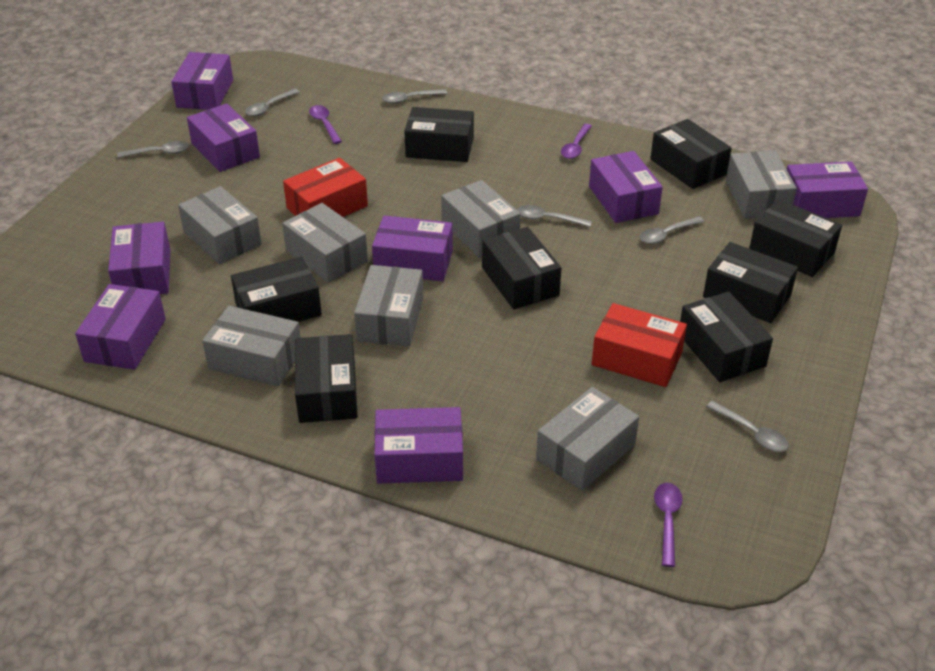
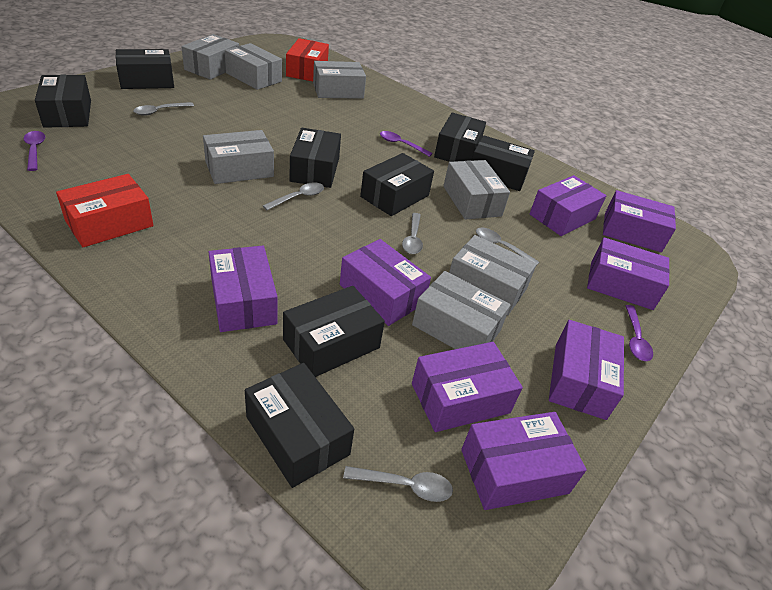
grey spoon: [117,141,189,158] [245,89,300,116] [382,89,447,104] [517,205,592,227] [639,216,704,244] [706,401,789,452] = 6 -> [133,102,194,116] [263,182,324,210] [343,466,453,502] [402,213,423,254] [476,228,539,266] = 5

